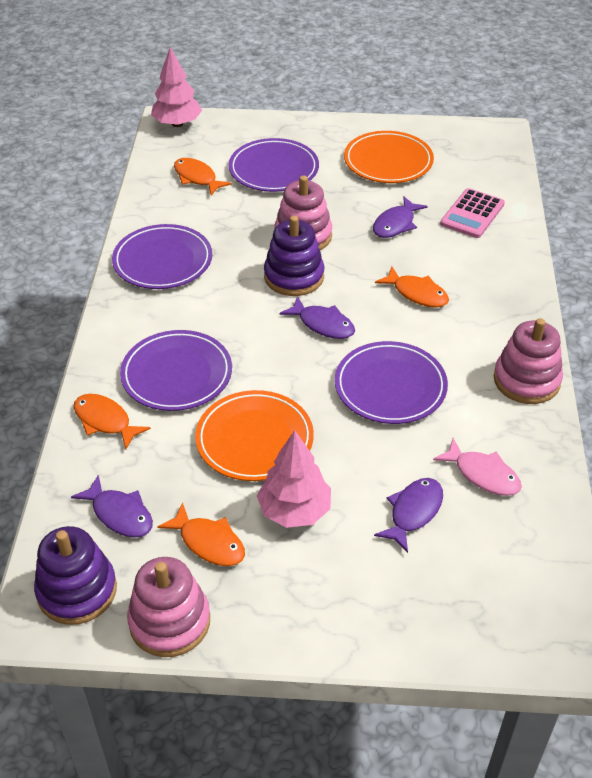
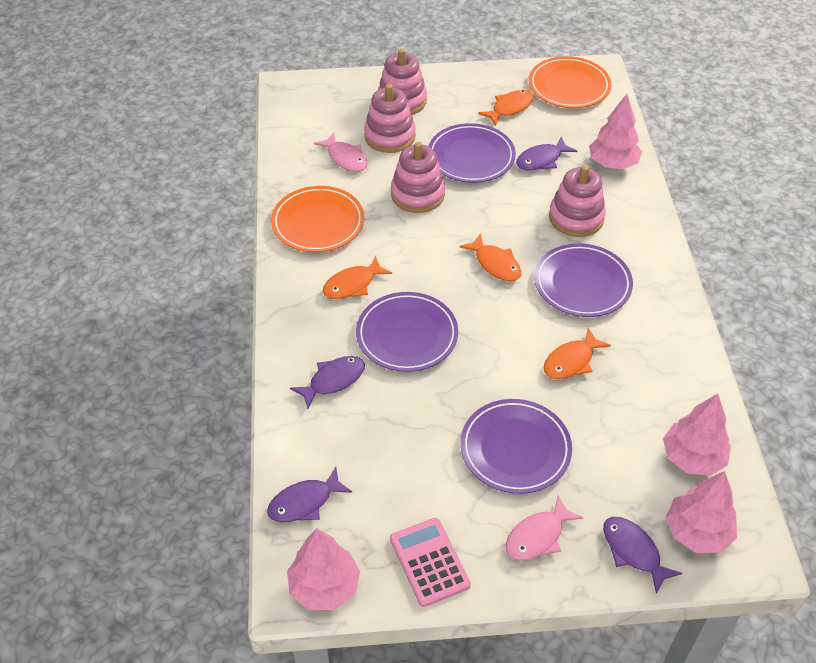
pink fish: [433,438,522,496] = 1 -> [314,132,368,172] [506,495,583,561] = 2
pink stacking toy: [127,557,210,657] [274,175,332,250] [494,318,563,404] = 3 -> [364,84,416,153] [378,48,427,115] [391,142,445,213] [549,165,606,237] = 4
pink tree: [151,47,202,127] [257,430,331,528] = 2 -> [287,528,360,610] [589,94,642,169] [663,394,731,476] [666,471,737,553] = 4
purple stacking toy: [34,526,117,625] [264,216,324,296] = 2 -> none = 0

